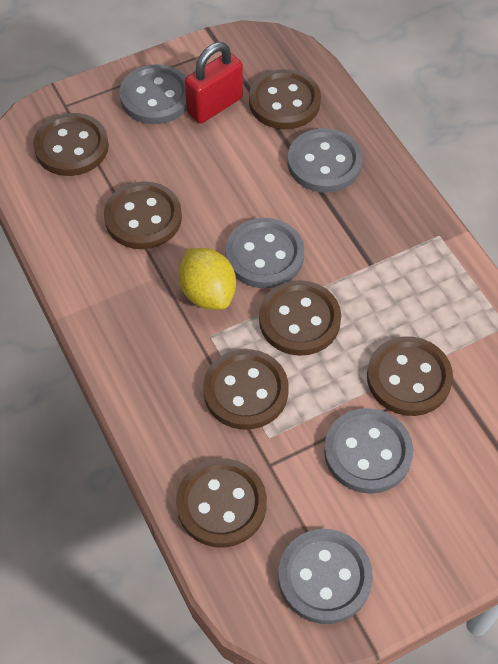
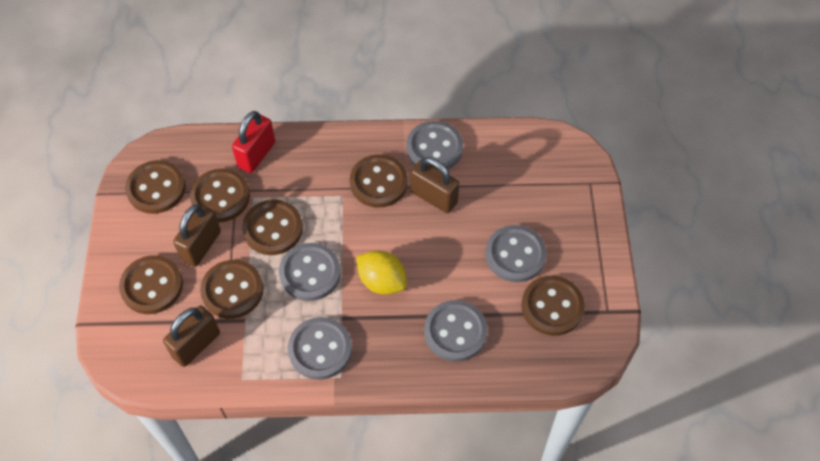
brown padlock: none = 0 -> [163,306,220,367] [173,204,221,267] [411,157,459,213] = 3

